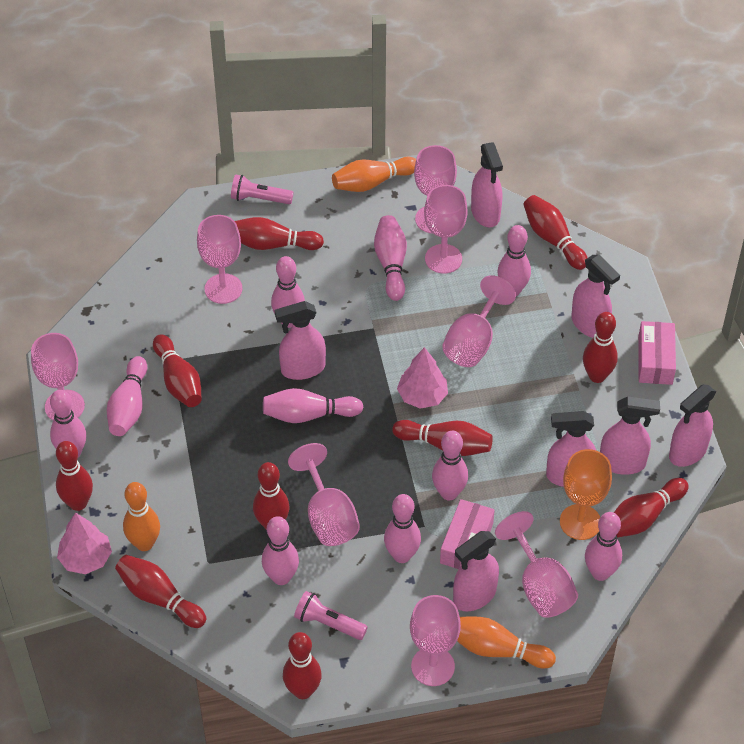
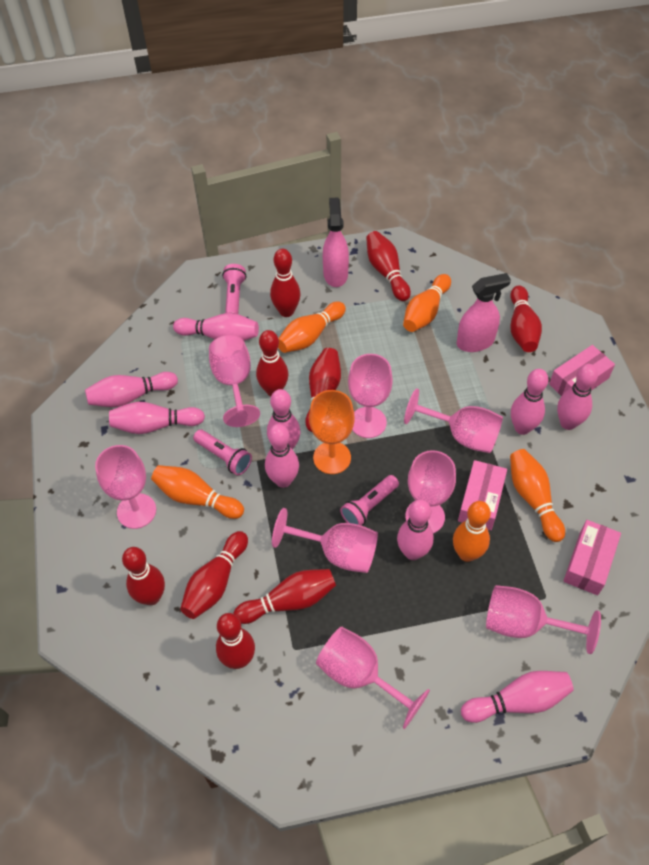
orange bowling pin: [123,482,160,551] [332,157,416,192] [457,616,556,668] = 3 -> [151,465,244,519] [278,302,346,353] [403,274,451,332] [453,501,491,562] [510,449,565,542] = 5
pink bowling pin: [50,390,86,458] [107,356,147,436] [262,516,299,585] [263,388,363,423] [271,256,305,328] [374,215,407,301] [384,494,421,563] [432,431,468,500] [497,225,531,296] [585,512,622,581] = 10 -> [85,372,178,407] [109,402,205,434] [173,313,259,341] [265,424,299,488] [267,389,300,450] [397,499,434,560] [461,671,574,723] [511,369,549,435] [557,364,598,430] = 9
pink box: [440,499,495,569] [638,321,676,385] = 2 -> [458,460,507,530] [549,345,615,396] [563,520,621,595] = 3
pink flashlight: [231,174,294,204] [294,591,368,640] = 2 -> [193,430,252,475] [222,264,246,314] [340,475,399,525] = 3
pink spray bottle: [275,301,326,380] [453,531,499,612] [471,142,503,227] [546,411,596,487] [571,254,620,338] [600,397,660,475] [669,385,716,467] = 7 -> [323,198,349,287] [457,273,511,352] = 2
pink tree: [57,512,112,574] [397,347,448,409] = 2 -> none = 0
red bowling pin: [56,441,93,511] [115,555,206,628] [153,334,202,407] [235,217,324,250] [253,462,290,530] [283,632,322,699] [392,420,493,456] [523,195,588,270] [583,312,618,383] [614,478,689,538] = 10 -> [122,547,165,605] [180,531,248,619] [216,613,255,669] [234,569,336,624] [256,330,288,396] [270,249,301,317] [305,348,341,432] [366,231,411,301] [510,285,542,352] = 9

